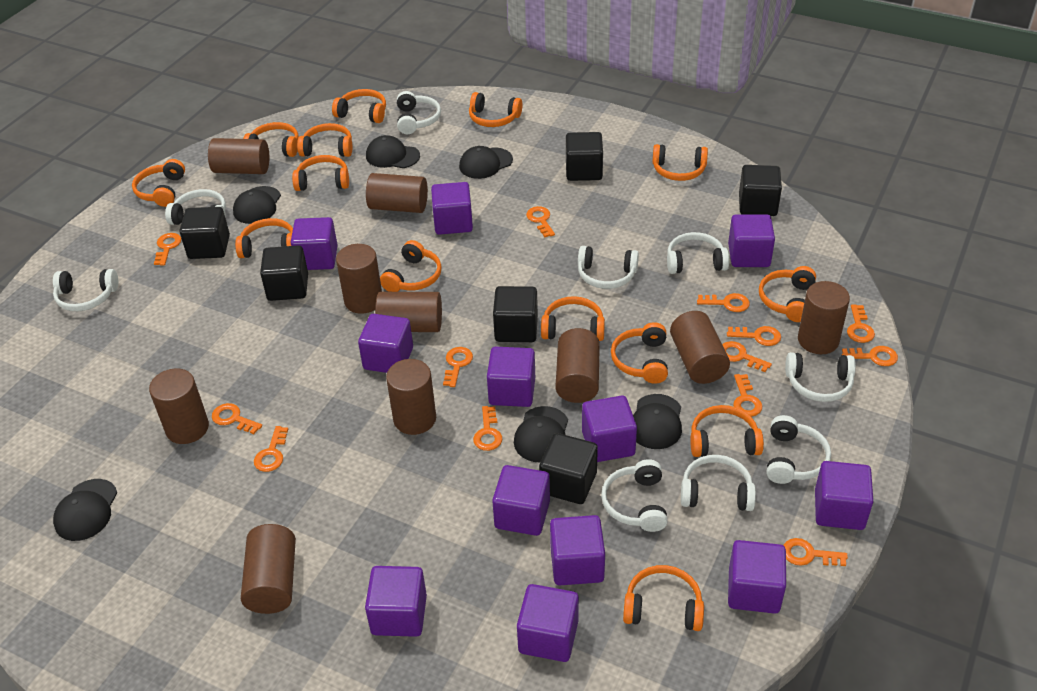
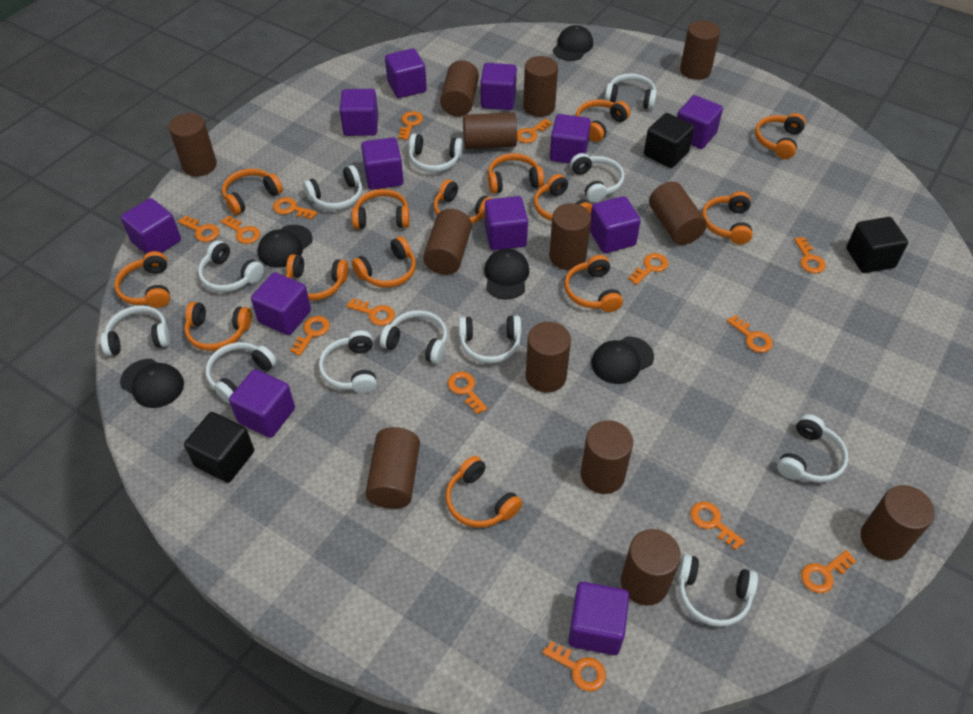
black cap: [53,479,117,541] [233,186,281,224] [366,135,420,168] [459,146,513,179] [514,406,568,462] [633,394,682,449] = 6 -> [120,359,184,408] [258,225,313,268] [484,248,530,300] [553,25,593,61] [591,336,654,384] = 5
black cube: [179,207,230,259] [260,245,308,301] [493,286,538,342] [539,433,598,504] [566,132,603,181] [739,165,782,216] = 6 -> [184,412,254,483] [644,113,694,168] [846,217,908,273] = 3
brown cylinder: [149,368,209,444] [208,138,269,174] [241,524,296,614] [336,244,382,314] [366,173,428,213] [375,292,442,332] [386,359,436,435] [556,328,600,403] [670,311,730,384] [798,281,850,354] = 10 -> [169,113,217,177] [365,427,420,509] [423,209,472,275] [440,60,479,117] [463,112,517,149] [523,56,558,117] [526,322,571,393] [549,203,591,270] [581,420,633,494] [621,529,681,605] [649,181,707,245] [680,20,720,80] [861,485,935,560] = 13
orange key: [154,233,181,266] [212,403,262,434] [254,426,288,472] [443,347,473,387] [473,406,502,451] [526,206,555,238] [697,293,750,312] [722,341,772,372] [727,326,781,346] [733,374,762,417] [783,538,848,566] [842,346,898,366] [847,304,875,343] = 13 -> [178,215,219,242] [221,216,260,244] [273,197,317,220] [290,316,330,356] [346,298,395,326] [398,111,423,140] [448,371,487,415] [517,119,552,143] [543,641,606,691] [628,253,668,285] [690,502,745,550] [727,315,773,353] [794,237,826,273] [801,550,856,593] = 14
white headphones: [53,269,118,311] [165,189,226,225] [397,91,441,134] [578,246,639,289] [601,459,668,532] [667,232,729,274] [681,455,756,511] [767,415,831,484] [785,352,856,402] = 9 -> [100,305,170,356] [198,241,264,292] [205,342,277,404] [303,165,362,210] [319,330,377,393] [380,310,447,364] [409,134,463,172] [459,316,521,363] [570,153,624,203] [605,73,657,110] [678,554,758,627] [777,414,848,483] = 12

